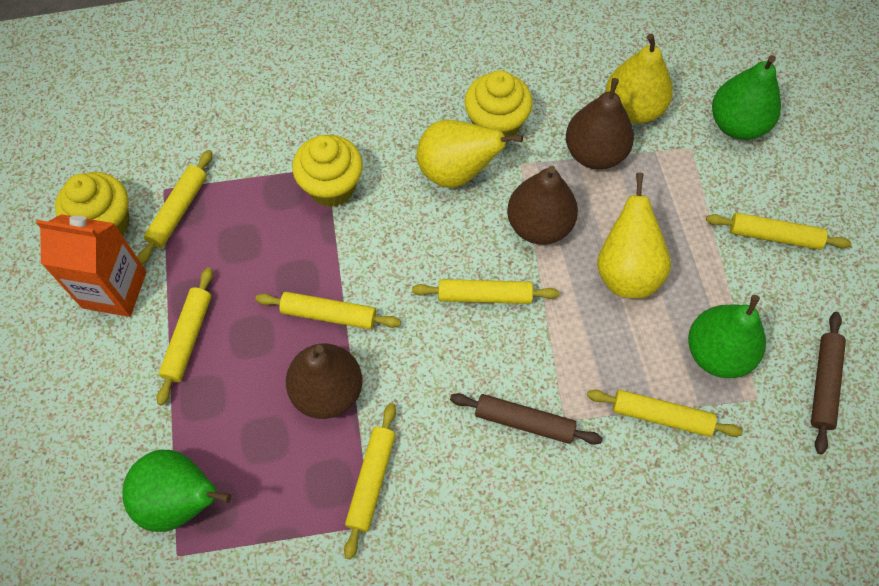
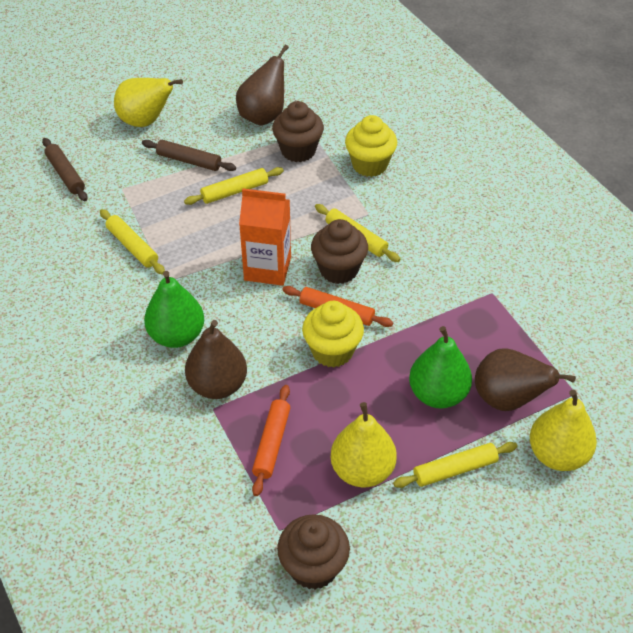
brown cupcake: none = 0 -> [272,101,324,162] [277,514,350,590] [311,219,368,284] = 3
green pear: [122,450,231,532] [688,295,766,378] [712,55,781,140] = 3 -> [144,271,204,348] [409,326,472,409] = 2
orange rolling pin: none = 0 -> [252,385,290,496] [282,286,393,327] = 2
yellow cupcake: [55,172,129,236] [292,135,363,207] [464,70,533,137] = 3 -> [302,301,364,367] [345,115,397,177] = 2
yellow rolling pin: [137,150,212,265] [156,267,213,406] [256,292,401,329] [344,403,396,560] [412,279,559,304] [587,390,743,437] [706,213,851,250] = 7 -> [100,209,165,275] [184,167,284,205] [315,204,400,262] [393,442,517,488] = 4

